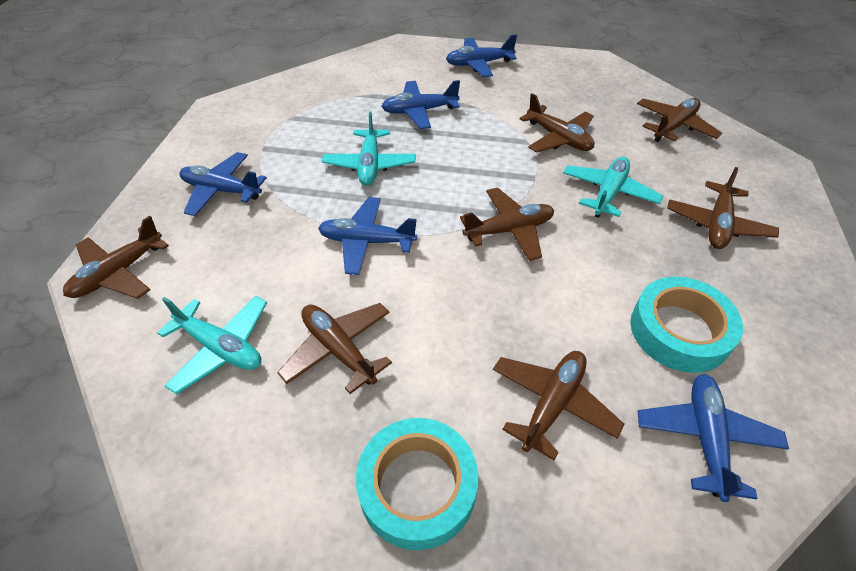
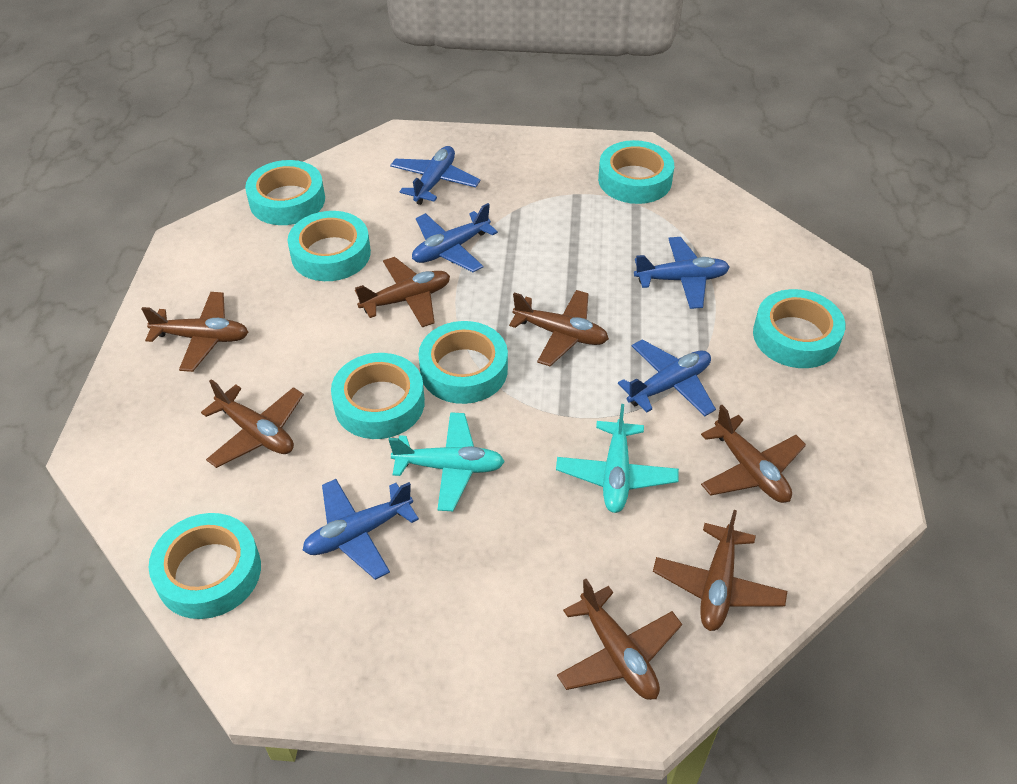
turquoise plane: [157,296,267,395] [322,112,416,186] [563,157,663,218] = 3 -> [389,412,505,511] [556,404,679,513] = 2
turquoise tape: [356,418,478,550] [630,277,743,373] = 2 -> [149,513,261,619] [245,160,325,225] [288,211,371,281] [331,353,425,439] [418,321,508,404] [598,140,674,204] [753,289,846,368] = 7

